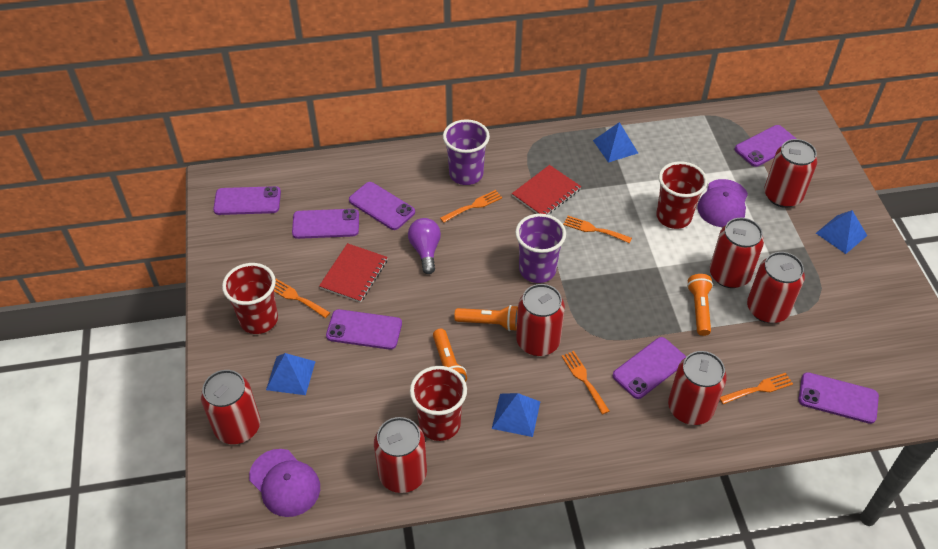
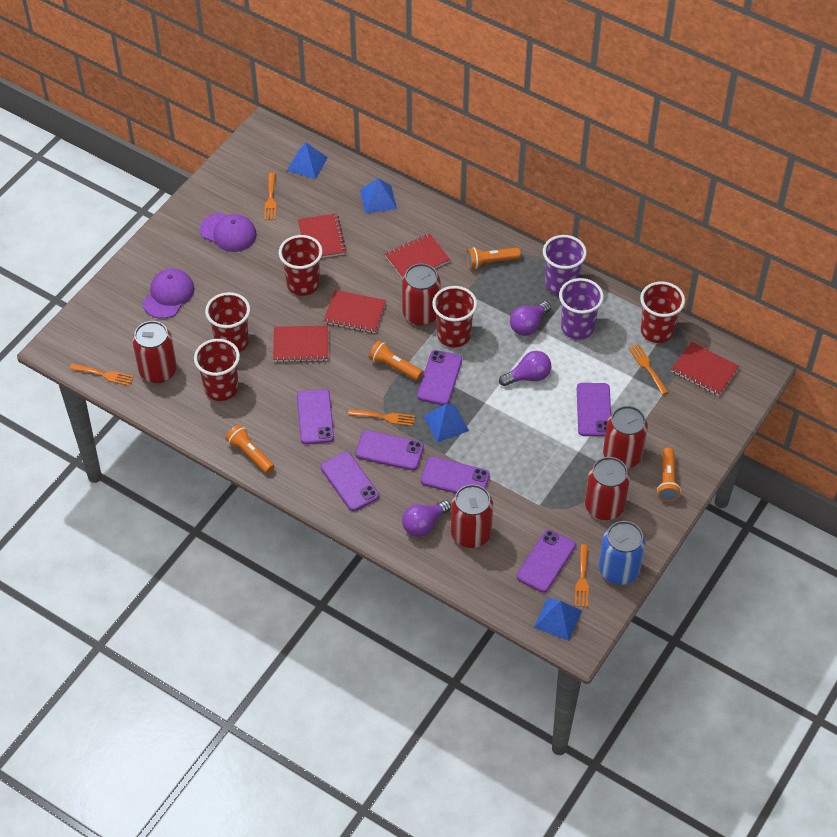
blue can: none = 0 -> [599,521,645,585] = 1
orange flashlight: [433,329,467,382] [454,305,518,331] [687,274,713,336] = 3 -> [225,424,274,473] [369,340,423,380] [466,247,521,269] [657,448,681,502] = 4
purple light bulb: [408,218,441,274] = 1 -> [402,500,451,537] [499,351,551,386] [510,301,551,336] = 3
red can: [201,370,260,444] [374,417,427,493] [516,284,565,356] [668,351,727,425] [710,218,764,288] [747,252,805,323] [764,139,817,208] = 7 -> [132,321,177,383] [402,263,441,326] [451,484,493,548] [585,457,630,520] [603,406,648,468] = 5
red cup: [222,263,278,334] [410,366,467,441] [656,161,708,229] = 3 -> [194,339,240,401] [205,292,250,352] [279,235,323,296] [432,286,477,347] [640,282,685,343] = 5
red notebook: [319,243,388,303] [512,165,581,215] = 2 -> [273,326,328,362] [298,213,347,258] [324,290,386,333] [385,233,450,279] [671,342,739,396] = 5

